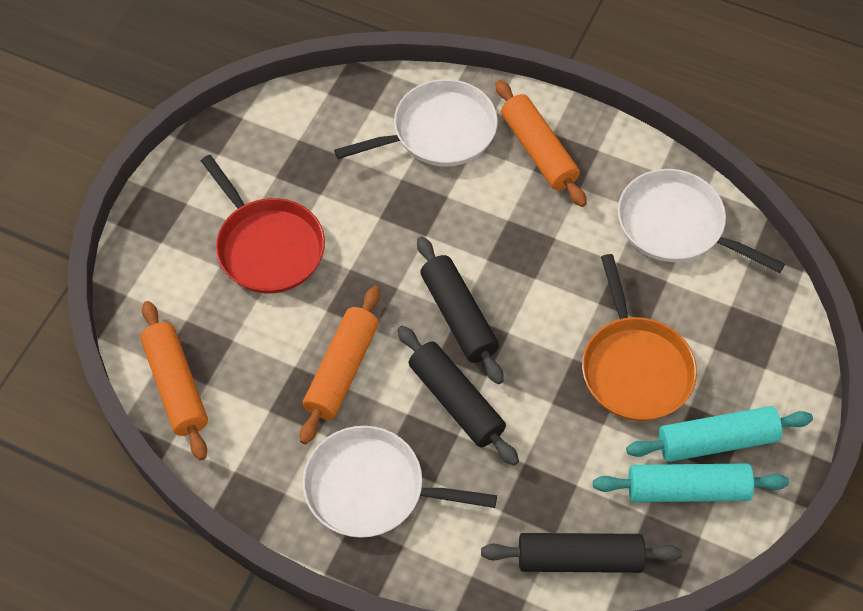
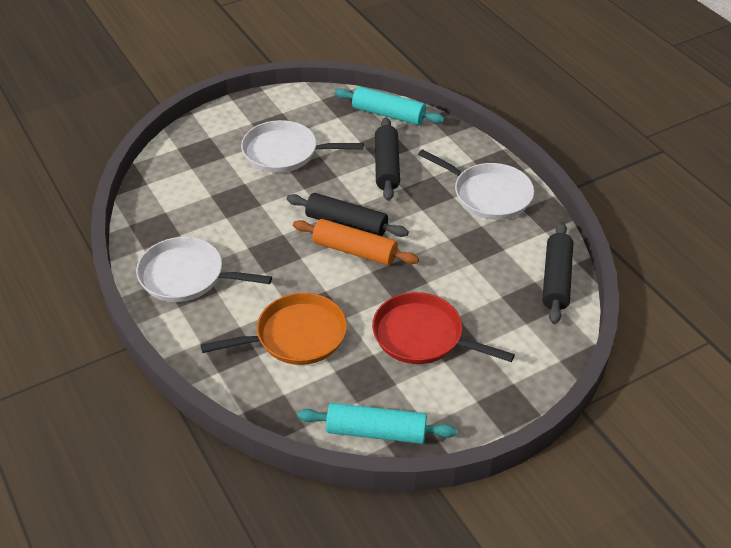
orange rolling pin: [140,301,208,460] [300,286,380,444] [495,80,587,207] = 3 -> [293,219,419,265] = 1

